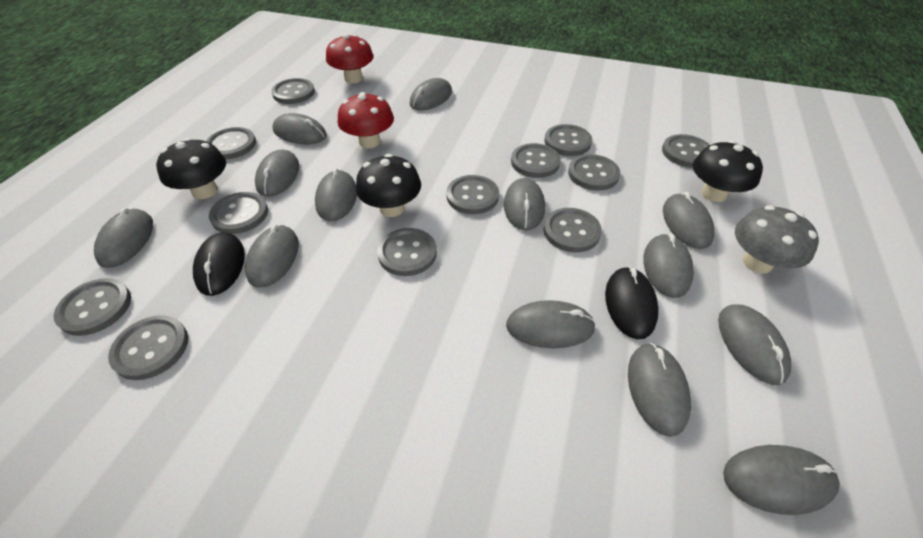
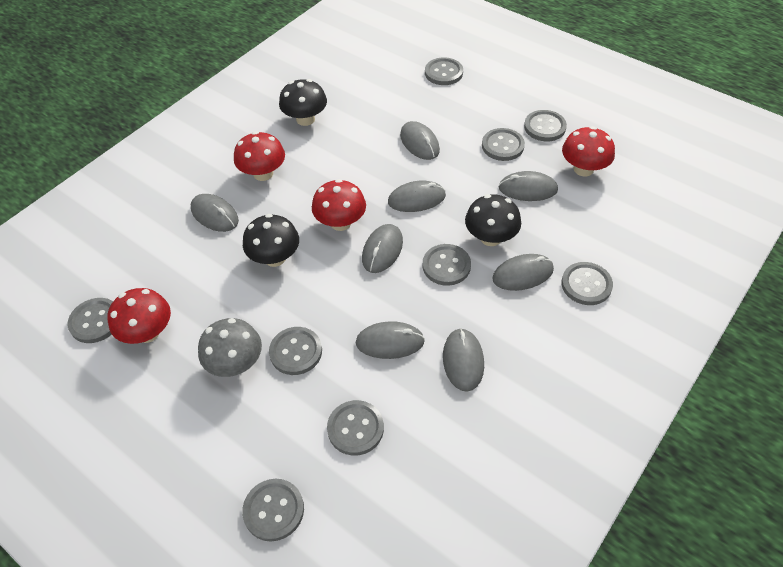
black mouse: [193,232,245,296] [605,266,659,339] = 2 -> none = 0
grey button: [54,278,131,336] [108,315,188,380] [206,127,256,159] [209,192,268,234] [271,78,315,104] [377,228,437,276] [446,175,499,214] [511,143,561,178] [544,124,592,156] [544,208,602,252] [568,154,620,191] [662,134,710,168] = 12 -> [67,298,113,343] [242,479,304,541] [269,327,322,375] [327,400,384,455] [423,244,471,286] [425,57,463,85] [482,128,525,161] [524,110,567,141] [561,262,613,305] = 9
grey mouse: [94,208,153,268] [245,225,299,288] [255,150,299,197] [272,113,327,144] [315,168,357,221] [410,78,452,111] [504,178,545,231] [506,300,596,348] [628,343,691,437] [643,234,694,298] [663,192,715,249] [718,304,792,385] [723,445,840,515] = 13 -> [191,194,239,232] [356,321,425,359] [362,224,403,273] [388,181,446,212] [400,121,440,160] [443,328,484,392] [492,254,554,291] [499,171,558,201] = 8
red mushroom: [326,34,374,83] [338,92,394,148] = 2 -> [108,288,171,344] [234,131,285,181] [312,179,366,231] [562,126,615,176] = 4

